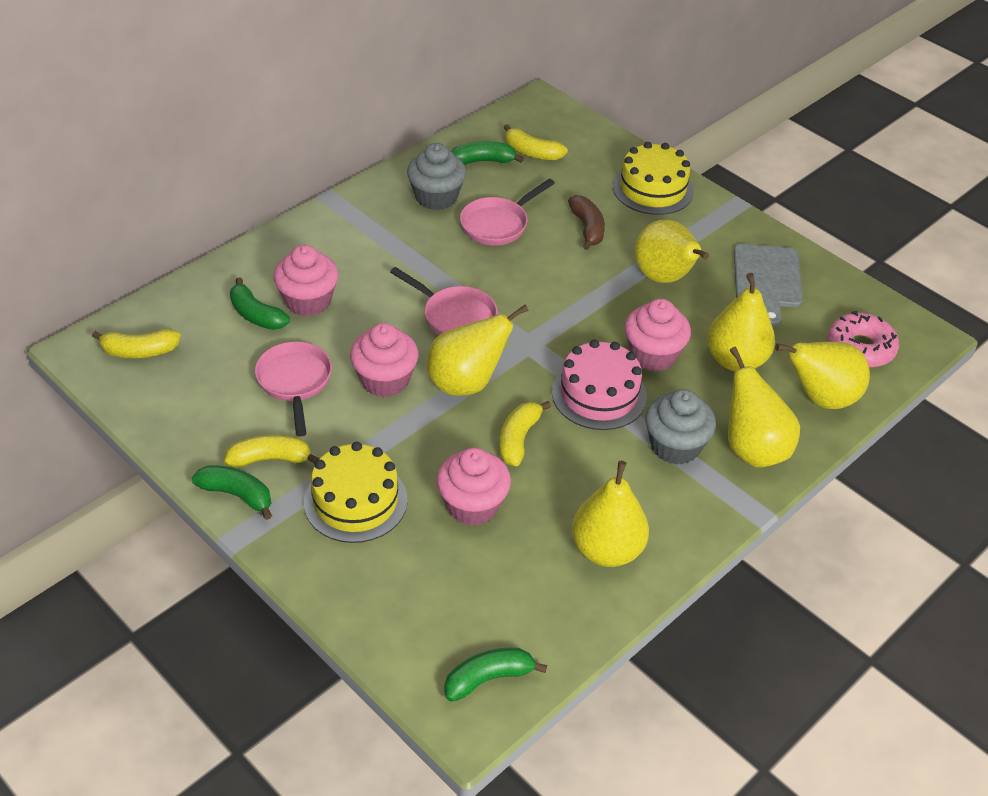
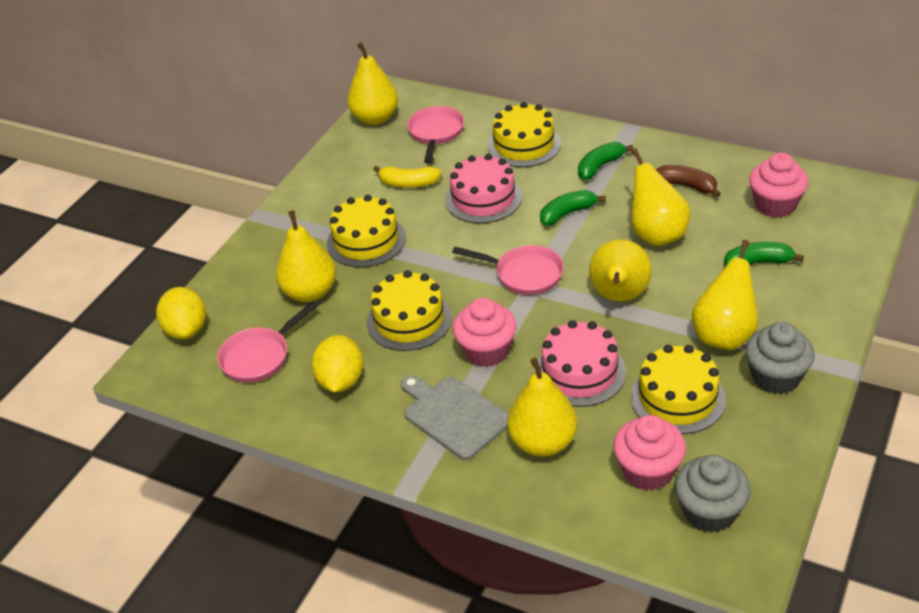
green banana: [192,465,272,520] [230,278,290,330] [444,648,547,702] [451,141,524,165] = 4 -> [540,190,606,226] [578,142,633,180] [724,242,804,267] = 3
pink cake: [552,340,647,430] = 1 -> [445,154,522,223] [534,320,626,407] = 2
pink cupcake: [273,245,339,317] [350,323,419,397] [436,448,511,526] [625,299,691,371] = 4 -> [453,298,516,367] [613,415,686,491] [749,153,809,218] = 3
pink donut: [828,311,899,368] = 1 -> none = 0
yellow banana: [92,329,181,358] [224,435,319,467] [500,401,551,466] [504,124,568,160] = 4 -> [373,165,442,188] = 1
yellow cake: [304,442,408,543] [613,142,694,215] = 2 -> [327,195,406,267] [367,270,452,351] [488,102,561,167] [630,345,726,434] = 4
yellow lemon: none = 0 -> [156,287,206,339] [311,335,363,392] = 2

